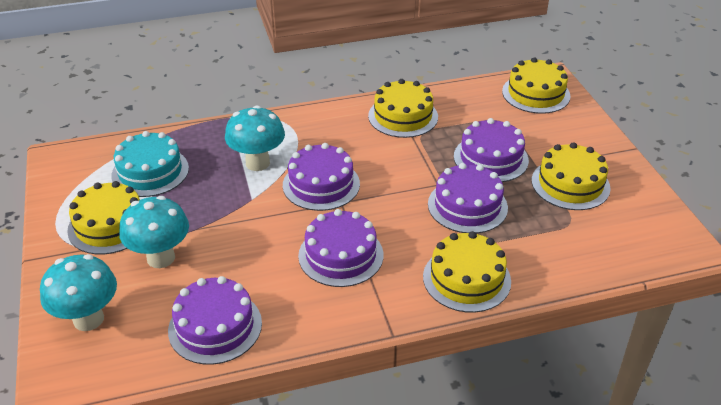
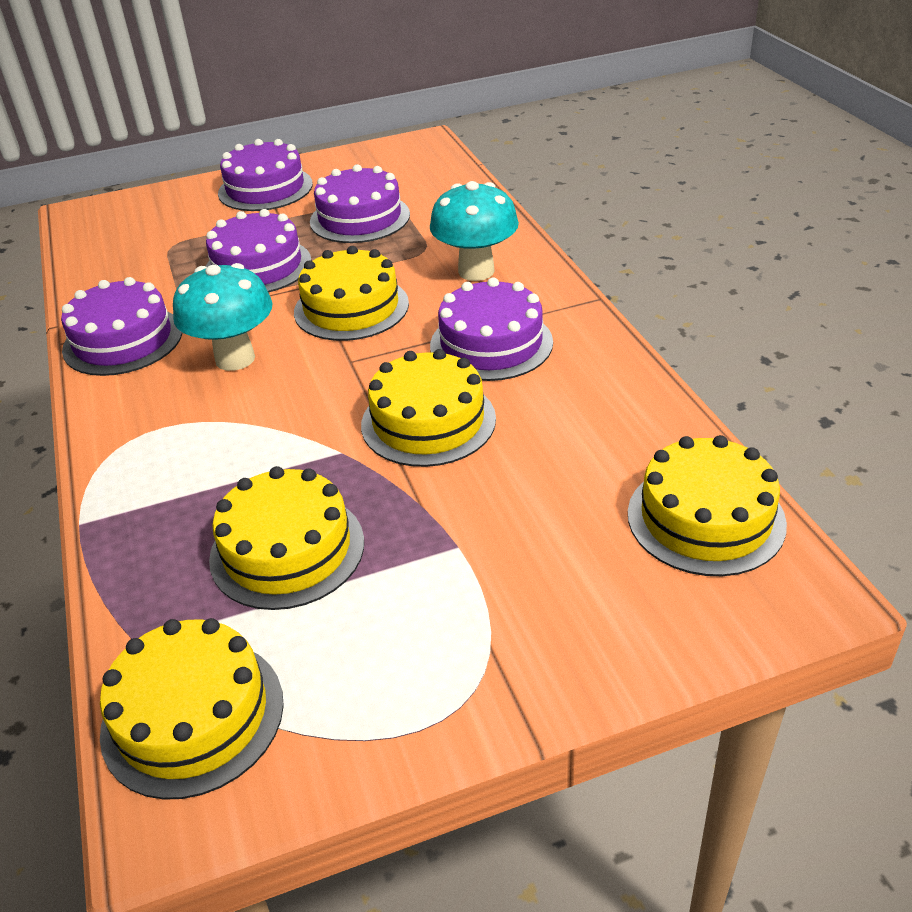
turquoise cake: [111,131,189,197] = 1 -> none = 0
turquoise mushroom: [40,254,117,331] [119,196,189,268] [225,105,285,171] = 3 -> [173,263,273,371] [430,181,519,281] = 2

